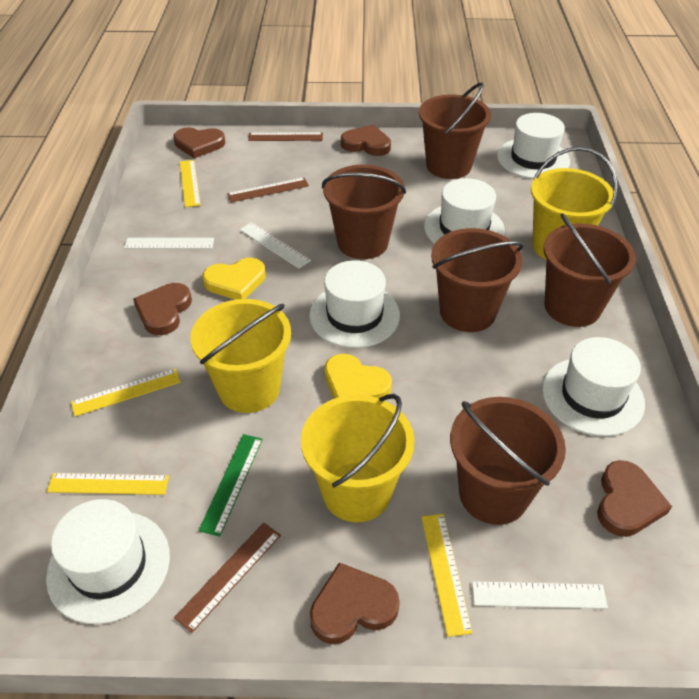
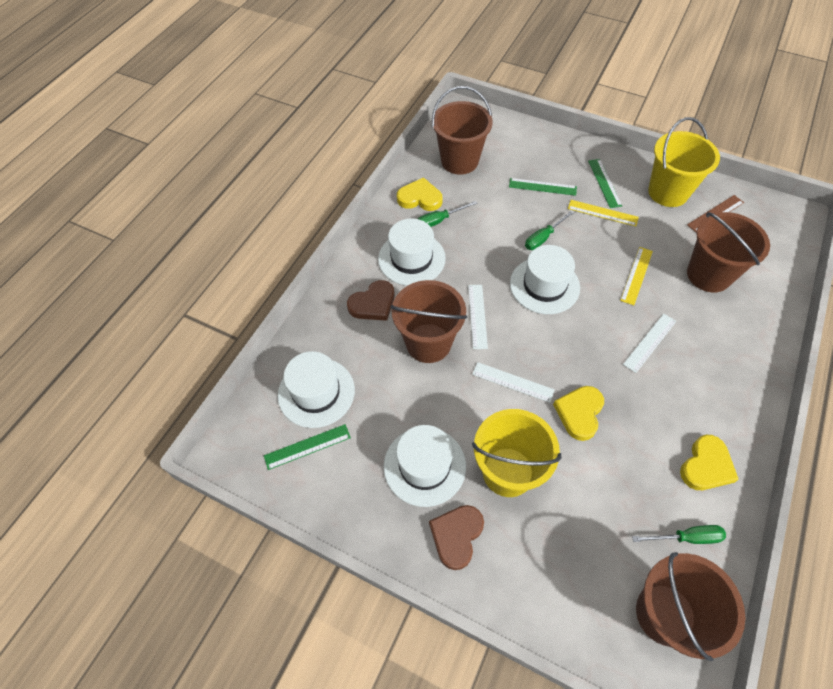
brown bucket: [322,165,406,259] [419,82,491,179] [431,228,524,332] [450,397,566,525] [543,213,636,327] = 5 -> [390,280,467,363] [432,86,493,175] [636,552,745,661] [687,212,770,293] = 4
brown heart: [133,283,192,335] [173,127,225,158] [310,562,400,644] [341,125,391,156] [597,460,672,537] = 5 -> [347,280,395,321] [429,505,484,570] = 2
brown ruler: [174,523,281,633] [227,177,309,202] [248,132,323,141] = 3 -> [687,195,744,232] = 1
green ruler: [198,434,263,537] = 1 -> [264,424,351,470] [509,178,577,196] [588,159,622,208] = 3
green screwdriver: none = 0 -> [418,201,478,227] [525,210,575,250] [632,525,726,544] = 3
white hat: [46,499,170,624] [309,260,400,348] [424,178,505,244] [497,113,570,179] [542,337,645,436] = 5 -> [278,351,355,428] [378,218,446,286] [384,425,466,507] [510,245,580,314] = 4
yellow bucket: [190,299,291,413] [301,394,415,522] [531,147,618,260] = 3 -> [472,409,561,497] [648,117,720,207] = 2
yellow heart: [202,258,266,300] [325,354,392,399] = 2 -> [397,177,443,211] [553,386,604,441] [680,435,739,490] = 3
yellow ruler: [47,473,169,495] [71,368,181,416] [180,160,201,208] [421,514,472,637] = 4 -> [568,200,639,227] [620,247,653,305] = 2

